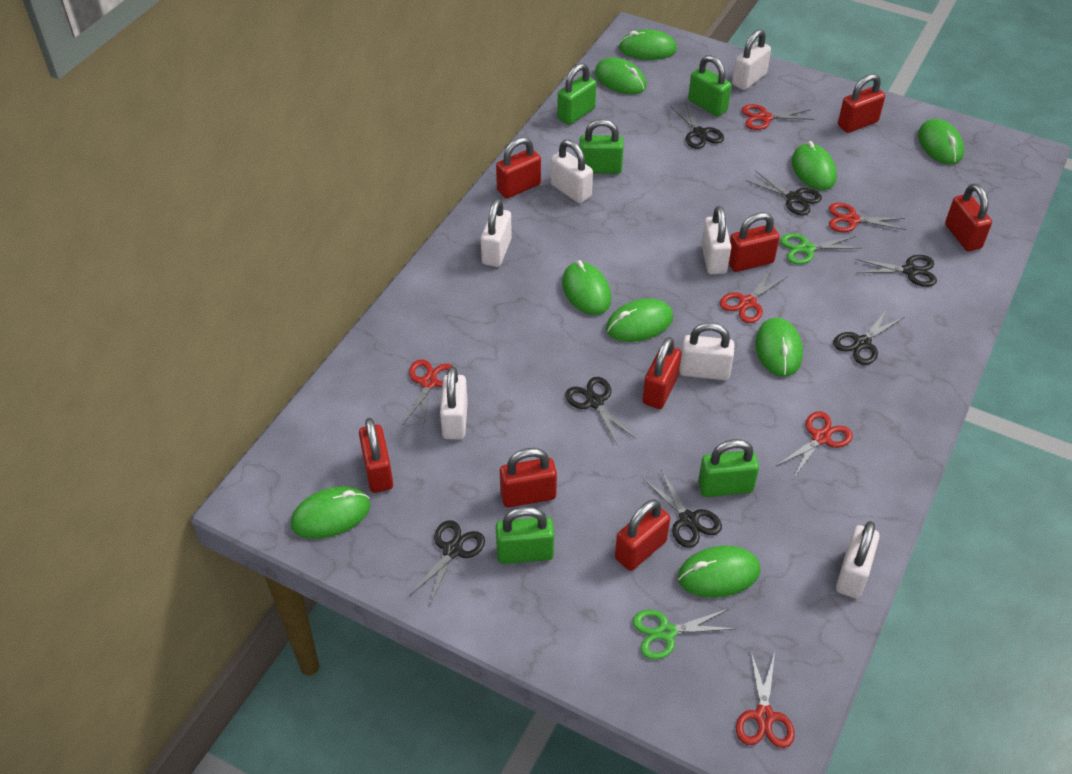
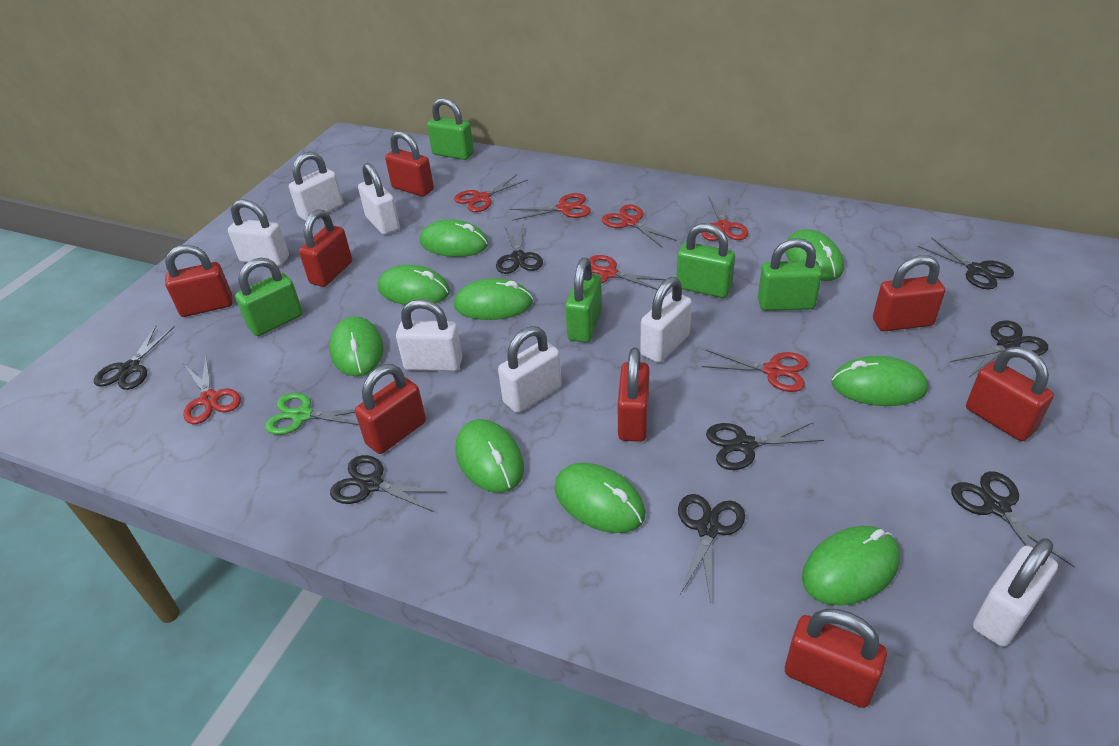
black scissors: [409,520,485,604] [565,377,636,446] [643,470,722,548] [670,102,724,149] [747,171,822,215] [833,308,904,365] [855,255,937,287] = 7 -> [94,326,175,390] [330,455,447,512] [496,225,543,274] [678,494,745,603] [706,422,824,470] [918,237,1014,289] [950,320,1048,377] [951,471,1075,568] = 8
green scissors: [633,609,736,660] [780,233,862,264] = 2 -> [265,393,359,435] = 1
red scissors: [403,359,452,426] [720,269,788,323] [736,652,795,748] [742,104,815,130] [776,411,853,479] [829,203,906,232] = 6 -> [183,356,241,424] [454,175,528,212] [510,193,591,221] [589,255,666,290] [602,204,677,247] [702,196,748,241] [702,350,808,392] = 7

